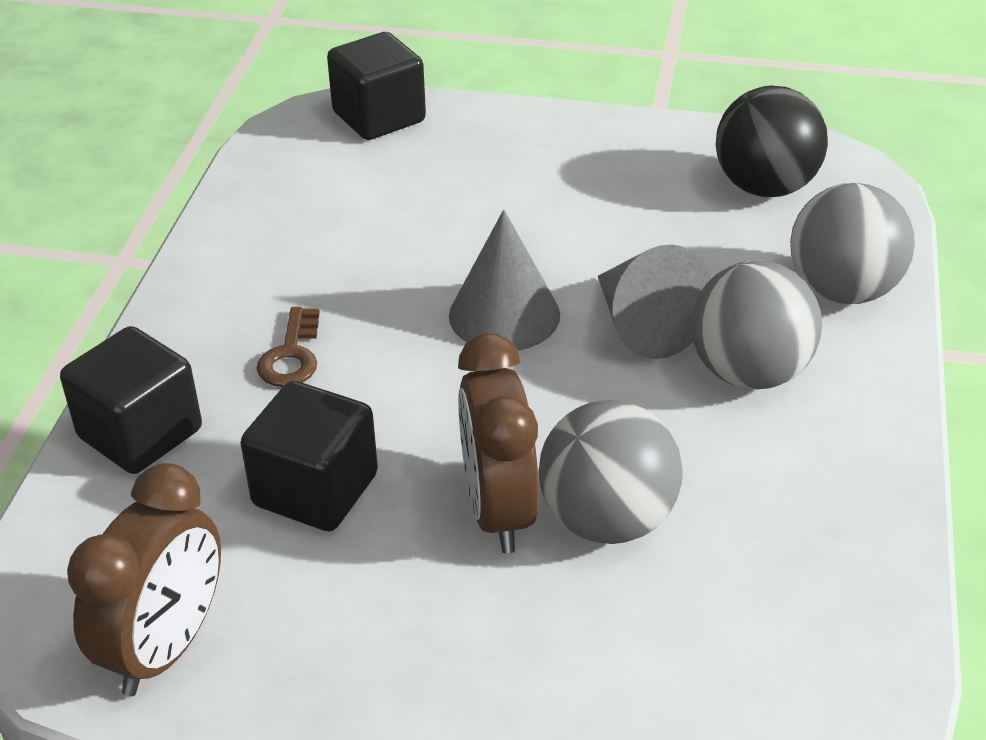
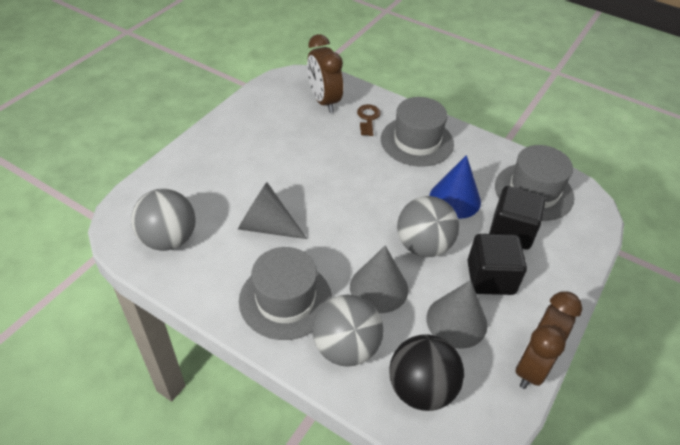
black cube: [60,326,202,474] [241,381,378,532] [327,32,426,140] = 3 -> [467,234,527,295] [489,186,545,250] = 2
blue cone: none = 0 -> [429,155,481,219] = 1
grey cone: [449,210,560,351] [598,244,711,359] = 2 -> [238,182,307,239] [350,246,408,313] [426,280,487,349] = 3
grey hat: none = 0 -> [239,247,332,340] [381,97,454,167] [495,145,575,221] = 3

